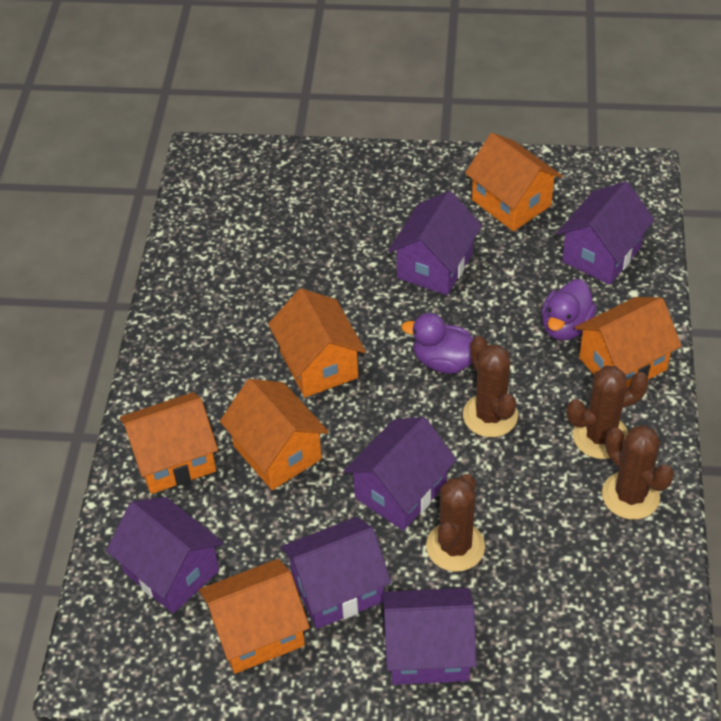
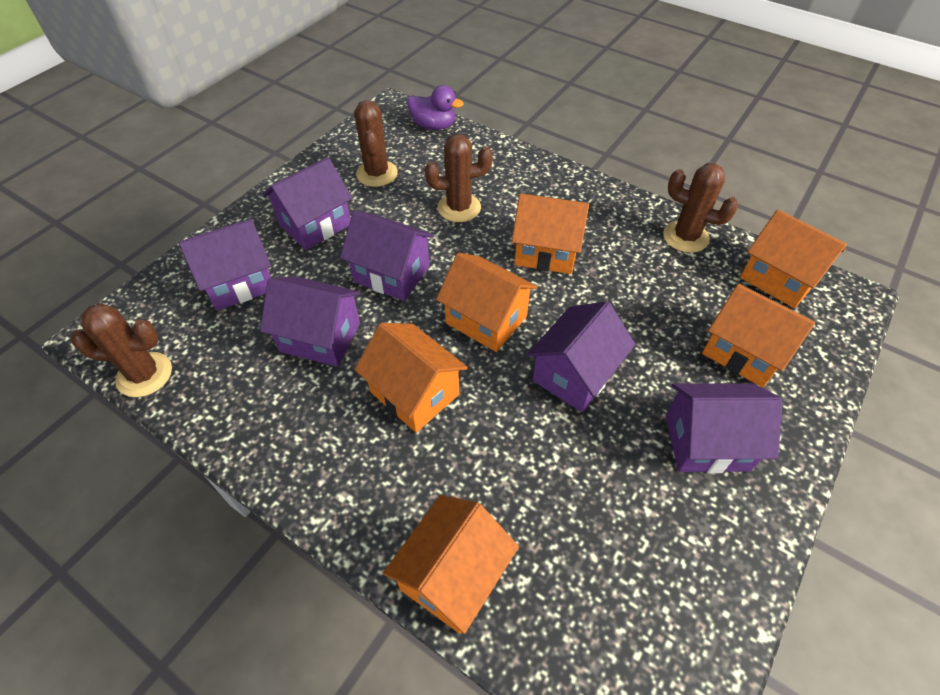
purple duck: [401,313,474,374] [542,279,597,340] = 2 -> [407,85,463,130] = 1

